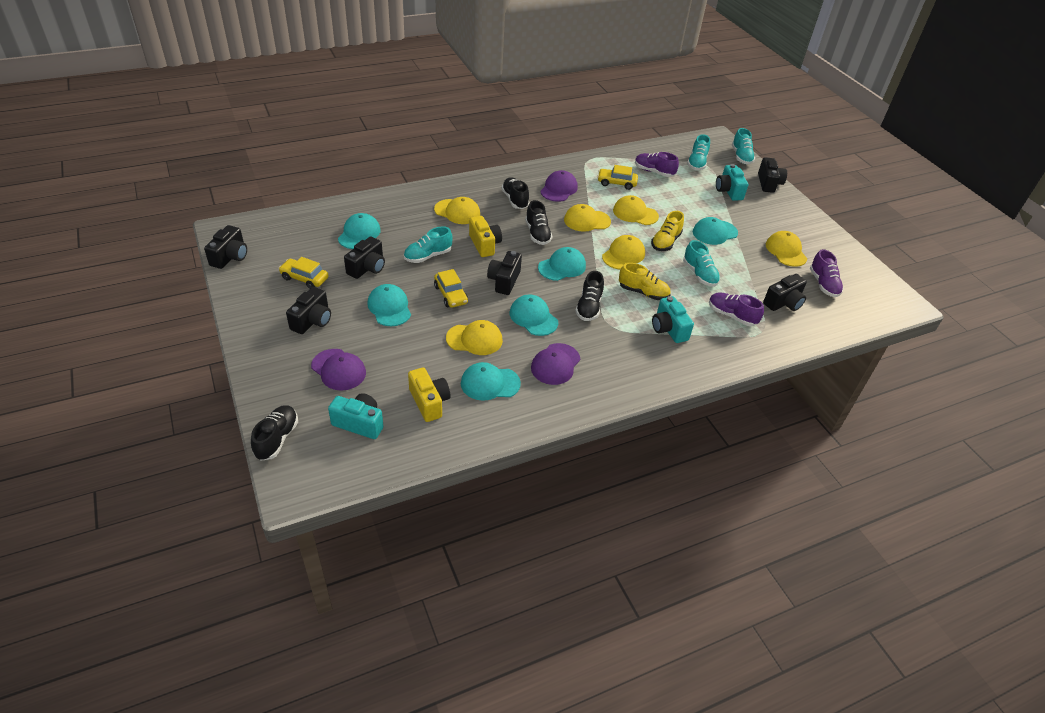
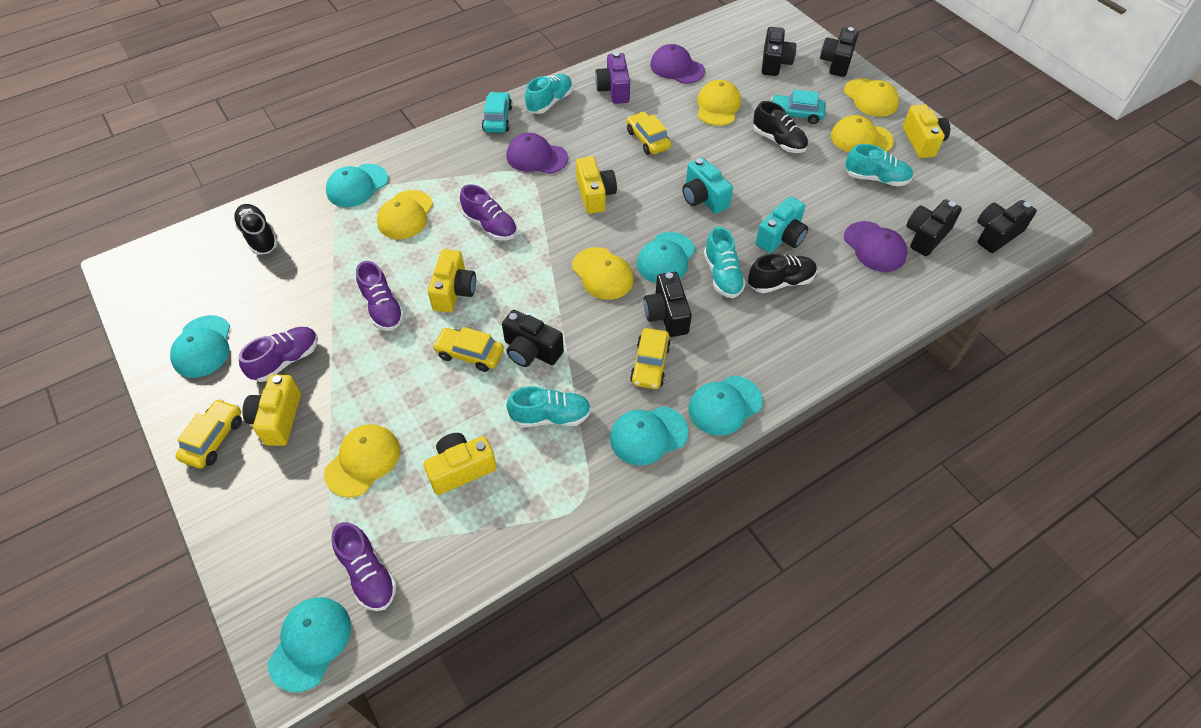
black shoe: [251,405,298,461] [501,177,529,209] [525,200,553,245] [575,271,604,321] = 4 -> [233,204,278,255] [748,253,817,293] [753,101,808,153] = 3
purple camera: none = 0 -> [595,52,630,104] = 1
purple shoe: [635,152,679,177] [709,292,764,326] [810,249,844,297] = 3 -> [239,327,318,382] [331,522,397,611] [356,261,405,331] [460,184,517,241] = 4
turquoise camera: [328,393,383,439] [652,296,694,343] [716,164,748,201] = 3 -> [682,158,733,214] [755,196,808,253] = 2
turquoise car: none = 0 -> [482,92,512,133] [771,89,826,124] = 2
yellow camera: [408,367,450,422] [469,216,502,257] = 2 -> [242,375,301,446] [423,433,497,495] [428,249,476,313] [576,156,617,214] [903,104,950,158] = 5
yellow car: [279,257,328,289] [434,269,468,308] [597,165,638,190] = 3 -> [175,399,242,469] [433,327,504,372] [627,112,671,155] [630,328,671,389] = 4
yellow shoe: [619,263,671,300] [651,211,684,251] = 2 -> none = 0

